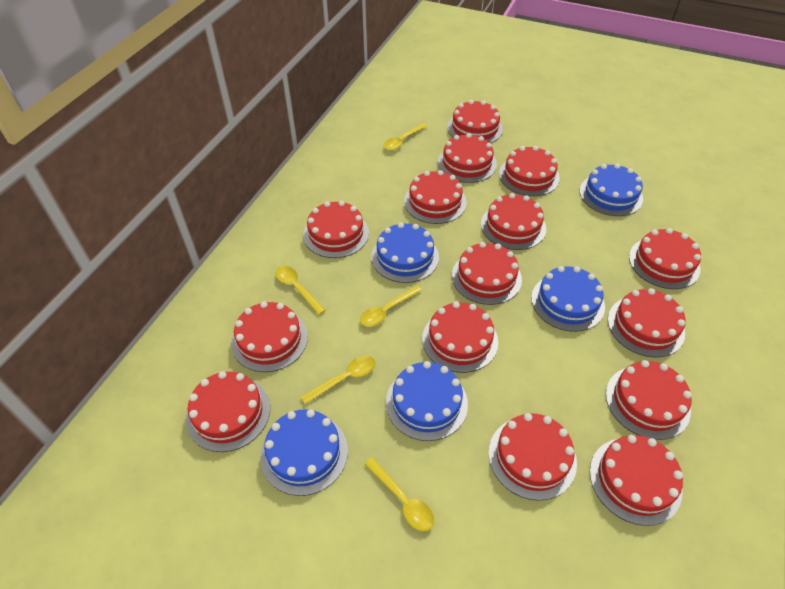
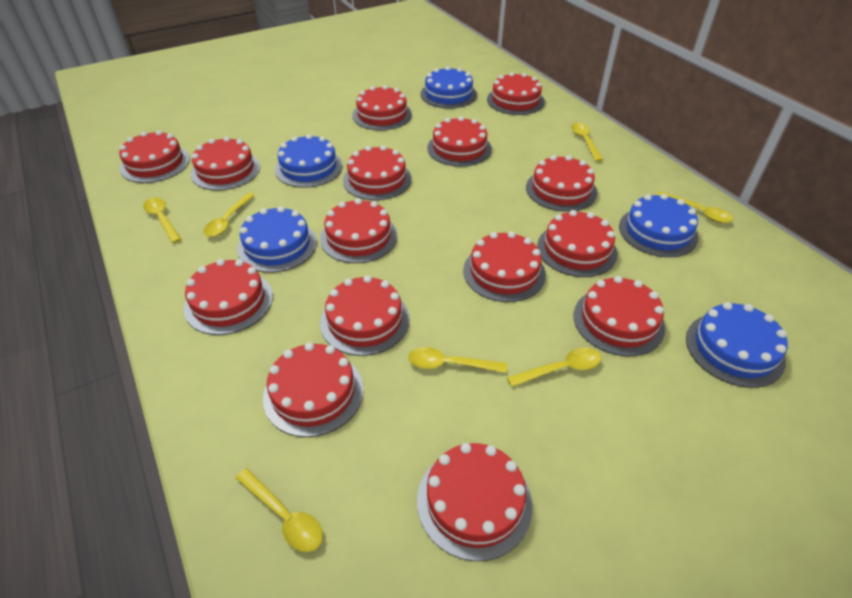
yellow spoon: [275,266,326,315] [301,356,376,405] [360,285,422,327] [364,457,434,531] [384,123,427,150] = 5 -> [143,198,181,243] [203,193,255,237] [236,468,323,552] [408,347,507,373] [507,348,601,387] [571,123,603,162] [657,191,733,223] = 7

